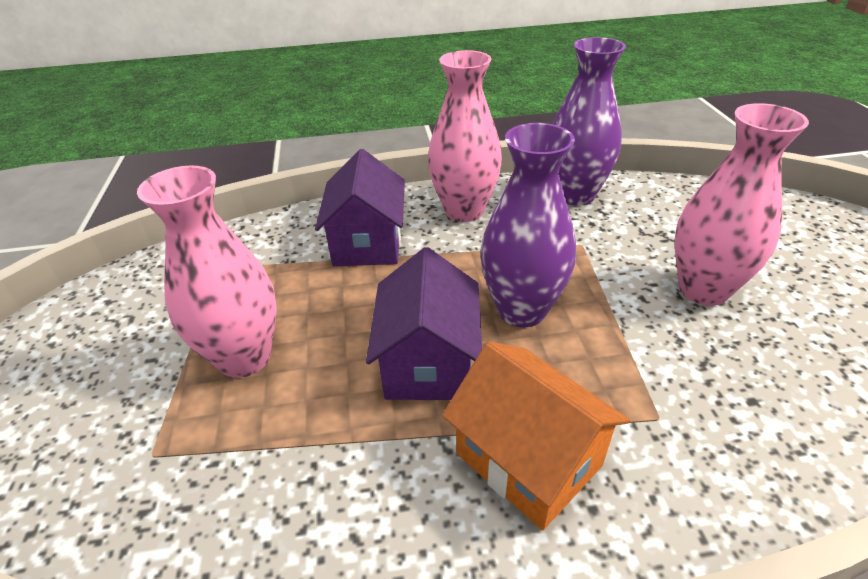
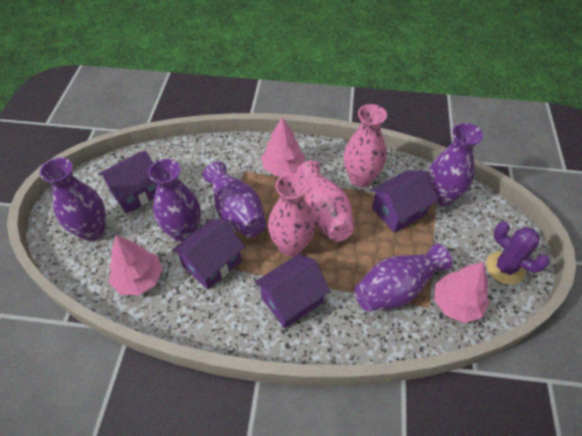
orange house: [442,341,630,530] = 1 -> none = 0
pink tree: none = 0 -> [109,235,162,295] [261,117,305,176] [434,262,489,323] = 3
purple cactus: none = 0 -> [486,222,550,285] = 1
purple house: [315,149,405,266] [366,247,482,400] = 2 -> [98,151,157,214] [172,219,245,290] [255,254,330,328] [371,170,438,233] = 4
purple vase: [480,123,576,327] [553,37,626,206] = 2 -> [40,158,105,241] [148,159,201,242] [203,162,266,238] [354,244,452,311] [428,123,483,207] = 5

